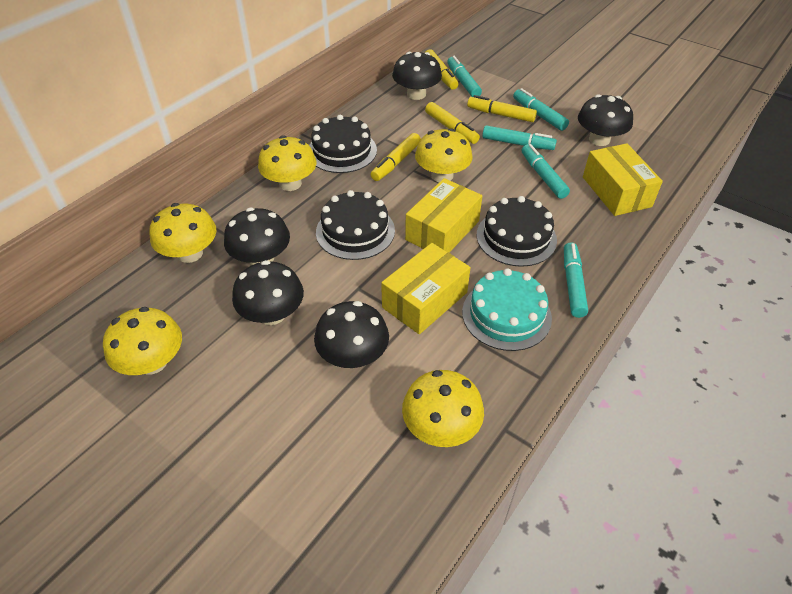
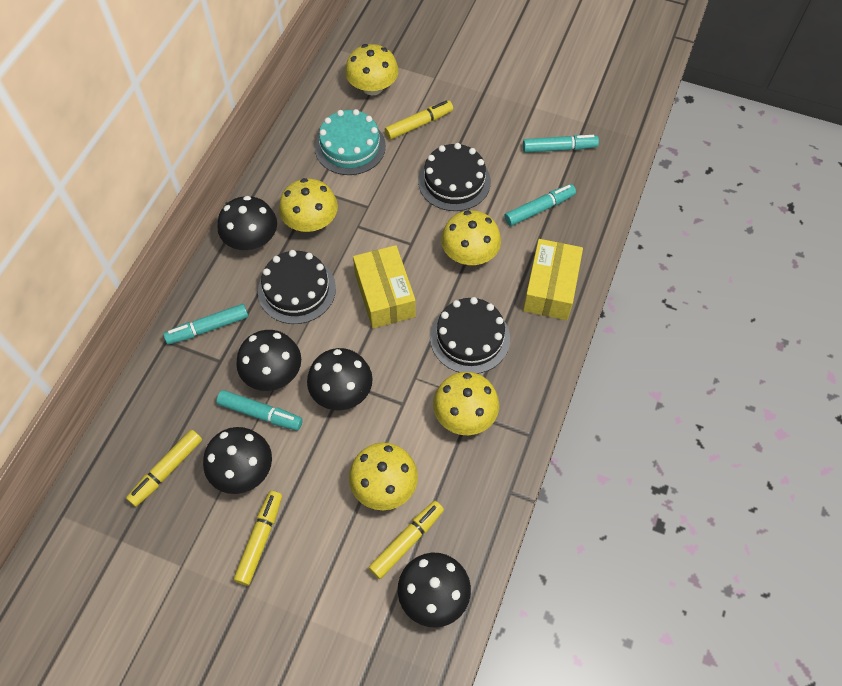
turquoise marker: [447,56,482,97] [482,125,557,150] [513,88,569,131] [522,144,570,199] [564,242,588,318] = 5 -> [163,304,248,344] [216,390,303,430] [504,184,576,226] [523,135,599,153] = 4
yellow box: [381,243,471,334] [405,178,482,253] [583,143,663,216] = 3 -> [353,245,416,328] [523,239,583,320] = 2

